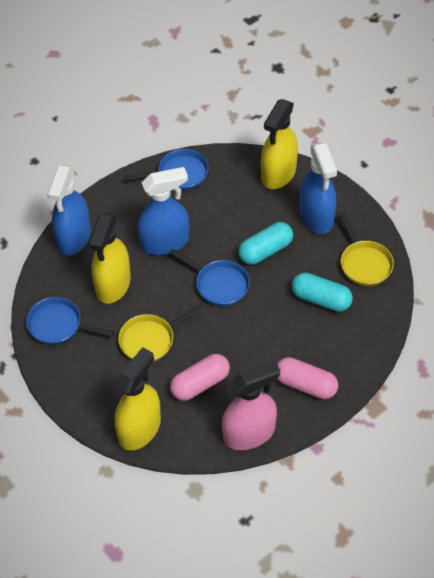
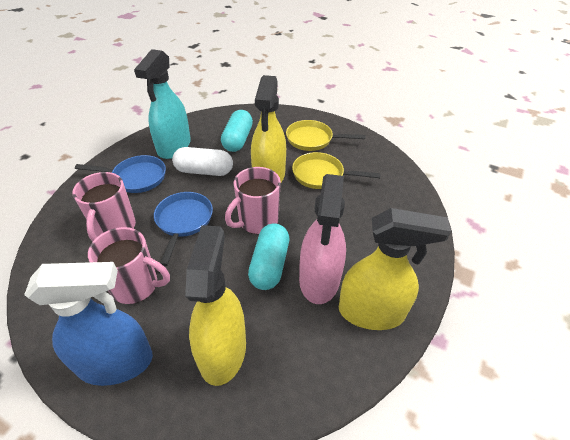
blue pan: [26,297,115,345] [125,149,209,190] [170,249,250,306] = 3 -> [75,155,166,193] [154,192,213,266] = 2
blue spray bottle: [47,164,91,255] [138,167,189,255] [300,142,337,234] = 3 -> [24,262,153,386] = 1
pink capsule: [170,354,230,401] [277,357,338,399] = 2 -> none = 0
pink mug: none = 0 -> [72,172,136,241] [88,227,170,304] [225,167,281,234] = 3
turquoise spray bottle: none = 0 -> [134,49,191,159] = 1
white capsule: none = 0 -> [172,147,233,176] = 1

